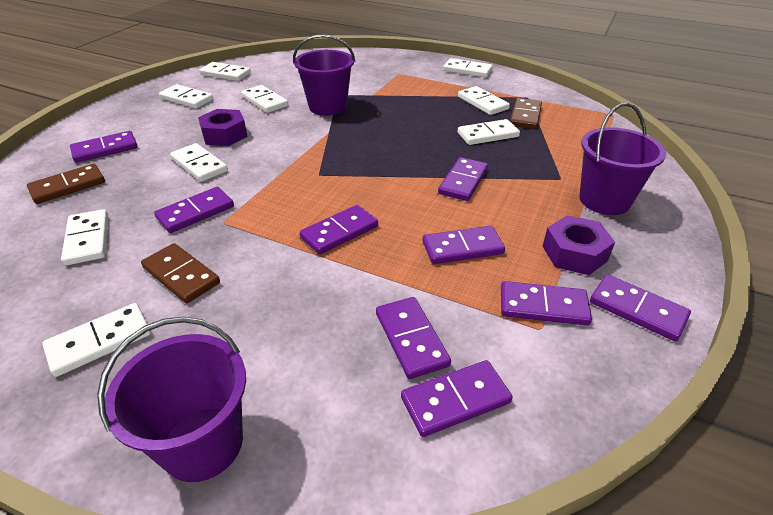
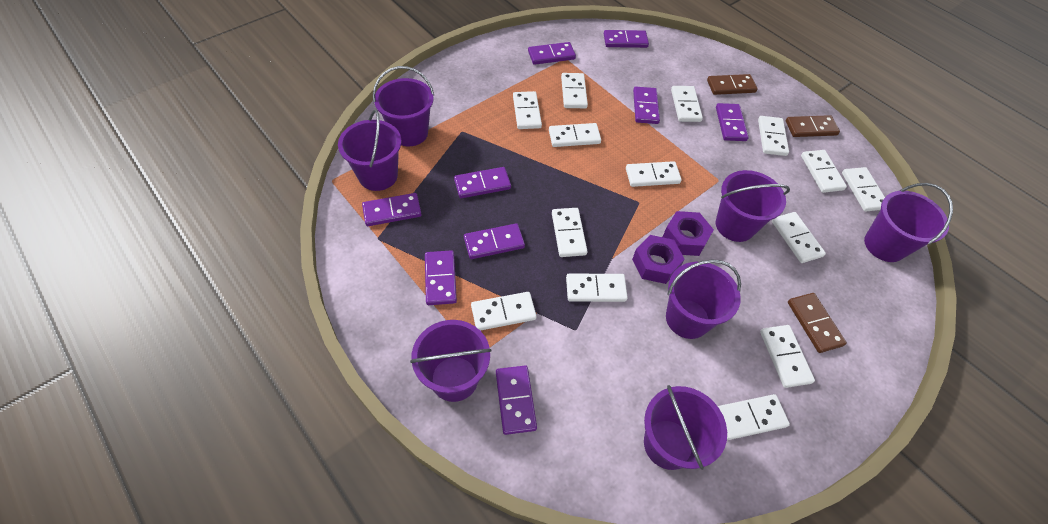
purple bucket: [97,317,246,482] [293,34,355,116] [580,102,666,215] = 3 -> [338,109,402,191] [373,66,434,147] [410,320,492,402] [644,385,727,470] [666,259,741,339] [716,170,790,242] [864,183,953,262] = 7
white domino: [42,303,151,377] [61,209,108,266] [159,84,213,109] [170,143,228,182] [199,62,251,81] [241,85,288,113] [443,58,493,77] [458,86,510,115] [458,119,520,145] = 9 -> [471,292,537,331] [513,91,542,129] [549,123,601,147] [552,208,588,257] [561,73,588,108] [566,274,628,302] [626,161,681,187] [671,86,703,122] [718,394,790,440] [758,116,789,156] [760,325,815,388] [772,212,826,263] [801,150,847,193] [842,167,885,212] = 14

